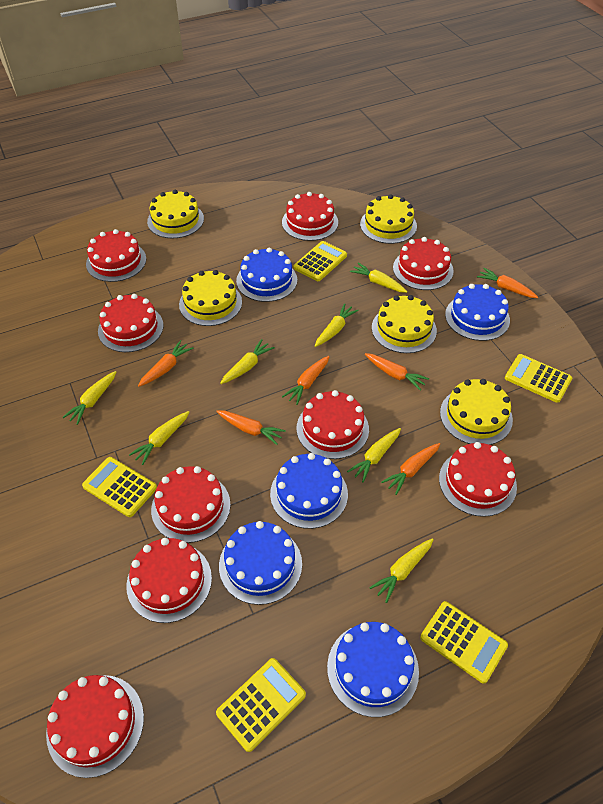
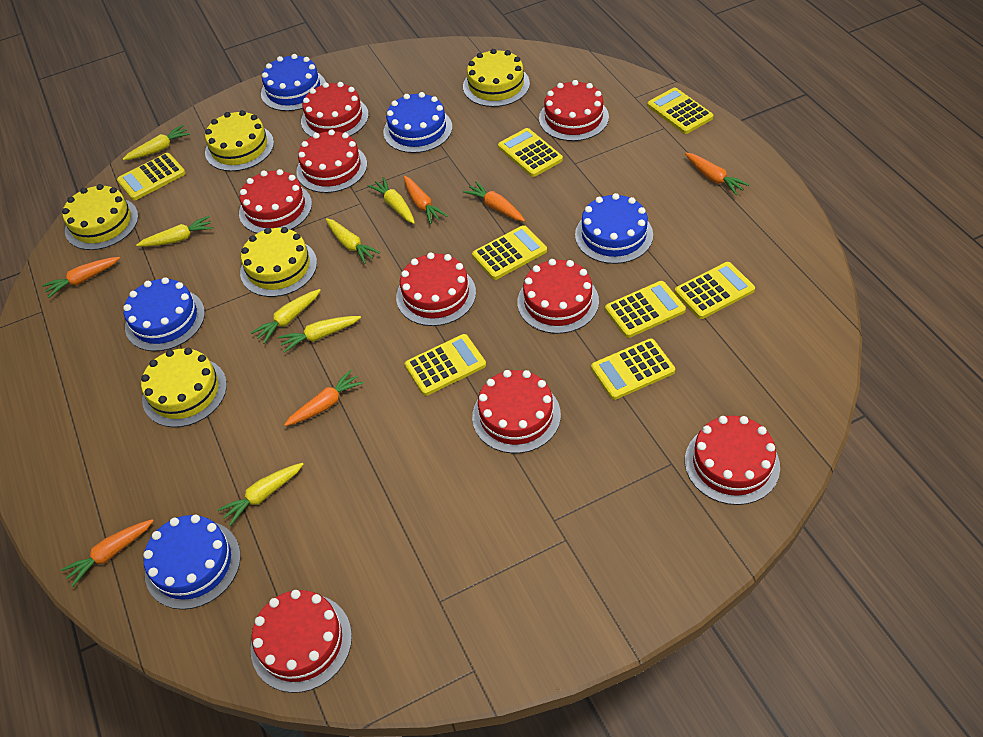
yellow calculator: [82,457,157,517] [216,658,306,752] [294,241,347,281] [420,601,508,683] [505,354,572,403] = 5 -> [117,153,186,200] [405,334,486,396] [472,225,547,280] [498,128,563,177] [591,338,675,400] [605,281,686,338] [647,88,714,134] [675,262,755,319] = 8

